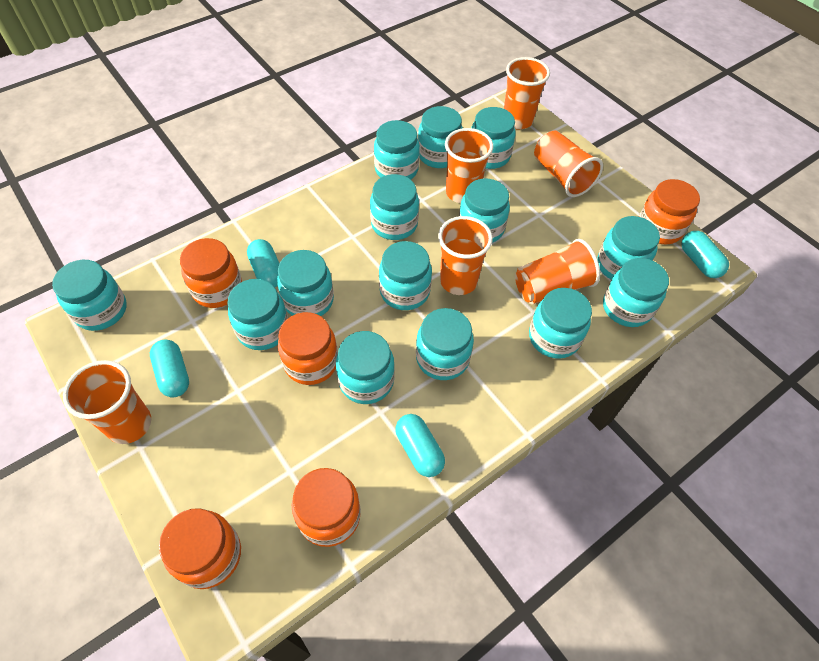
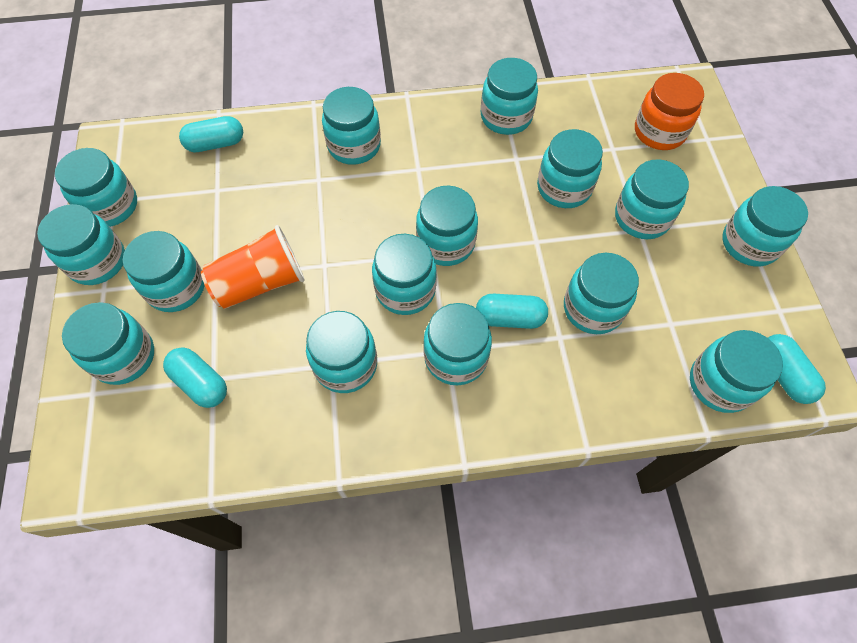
orange cup: [63,360,151,444] [438,216,493,295] [445,128,493,203] [504,57,550,130] [515,239,600,304] [534,131,603,197] = 6 -> [201,225,304,309] = 1
orange jar: [159,508,241,589] [180,238,242,308] [278,312,338,385] [292,468,361,547] [639,179,700,244] = 5 -> [635,73,704,150] = 1
turquoise jar: [52,260,126,331] [227,279,288,350] [277,250,334,316] [336,331,395,404] [370,174,419,240] [374,120,420,180] [379,241,432,310] [416,308,474,380] [418,106,463,168] [459,179,510,243] [471,107,516,169] [529,288,592,359] [597,216,660,280] [603,258,669,327] = 14 -> [37,204,125,285] [55,148,137,227] [62,302,154,385] [123,231,205,312] [306,311,377,393] [322,87,381,165] [372,234,437,315] [416,185,478,266] [423,303,492,385] [481,58,538,135] [537,129,603,208] [564,253,639,334] [615,159,689,239] [690,330,783,413] [722,186,808,267] = 15

